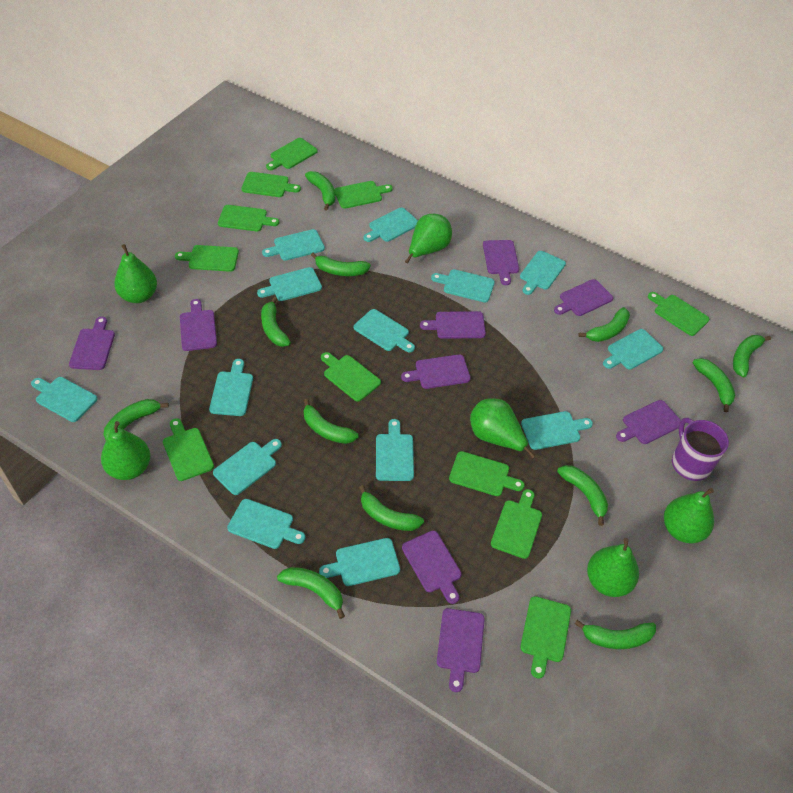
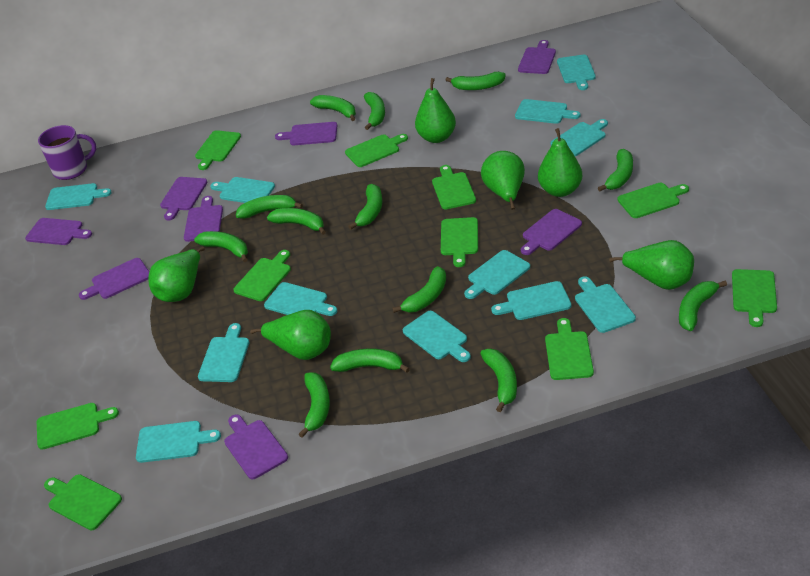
green banana: [103,399,169,440] [261,297,291,347] [277,567,345,619] [303,399,358,444] [305,171,335,210] [311,252,371,276] [359,485,424,531] [557,465,608,526] [575,620,656,649] [578,307,630,342] [693,358,735,412] [733,335,771,377] = 12 -> [194,231,248,262] [236,195,303,219] [267,208,326,235] [298,372,330,438] [310,95,356,121] [330,348,410,373] [348,184,382,229] [364,92,385,130] [392,266,446,313] [446,72,506,90] [480,349,517,412] [598,149,633,191] [679,281,727,331] = 13
green cutting board: [163,418,214,481] [175,245,239,272] [218,205,279,231] [241,172,301,197] [266,138,318,170] [321,352,381,402] [334,181,393,209] [449,451,524,496] [491,489,542,559] [520,596,571,679] [648,292,710,336] = 11 -> [37,403,119,450] [44,474,122,530] [195,130,241,170] [233,250,291,301] [345,134,408,167] [432,165,476,210] [441,217,478,267] [545,318,594,380] [618,183,689,218] [732,269,777,327] = 10
purple cutting board: [69,316,115,370] [180,299,217,351] [401,354,471,389] [402,531,462,604] [420,311,486,339] [437,608,485,692] [483,240,519,285] [554,279,613,316] [616,400,681,444] = 9 -> [25,218,92,245] [79,258,149,300] [160,177,207,220] [184,196,223,242] [224,414,288,479] [275,122,337,145] [518,40,556,74] [521,209,582,255] = 8
turquoise cutting board: [31,377,98,422] [209,359,253,416] [213,439,282,495] [227,499,305,549] [257,267,322,301] [262,229,325,261] [319,538,400,586] [354,309,415,352] [364,208,418,242] [376,419,414,481] [431,269,495,302] [520,251,566,295] [521,411,593,450] [603,329,663,370] = 14 -> [45,183,112,210] [136,421,221,463] [198,323,249,382] [210,177,275,203] [264,282,337,316] [403,311,471,362] [464,250,530,299] [491,281,571,320] [515,99,581,124] [551,119,608,156] [557,55,596,90] [575,276,636,333] = 12

